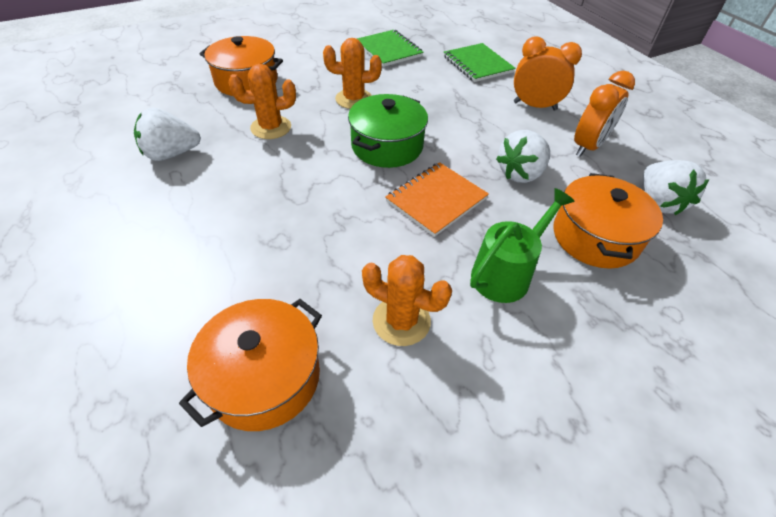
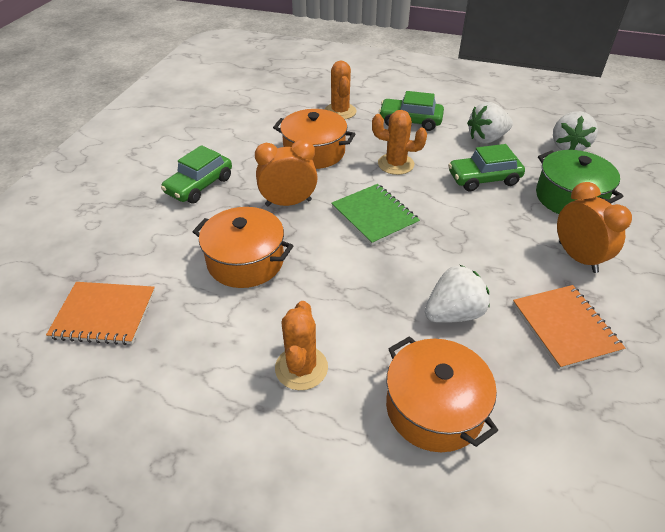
green car: none = 0 -> [161,145,232,203] [379,91,444,131] [448,144,525,191] = 3
green notebook: [357,30,424,67] [444,43,516,82] = 2 -> [331,184,420,245] = 1
green watering can: [470,188,575,303] = 1 -> none = 0
orange notebook: [385,162,489,237] = 1 -> [46,282,155,345] [513,285,625,370] = 2

